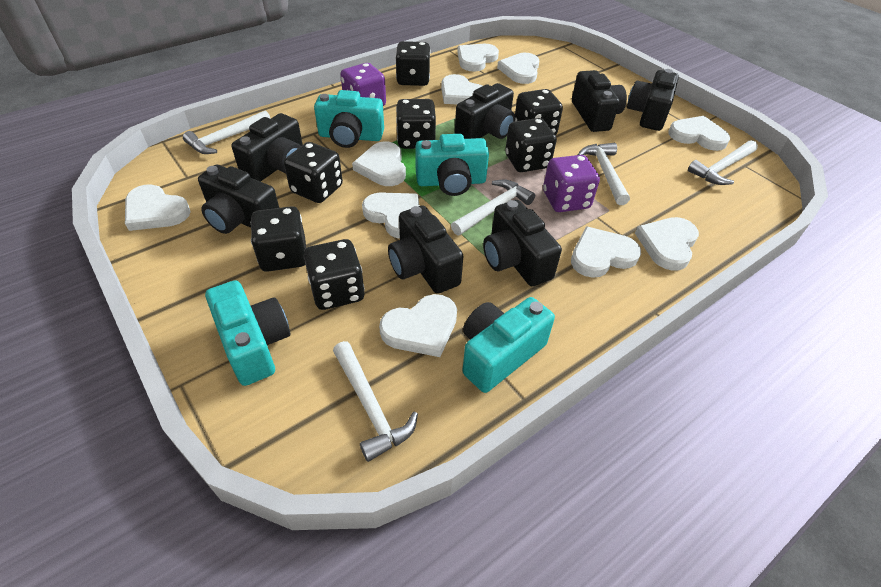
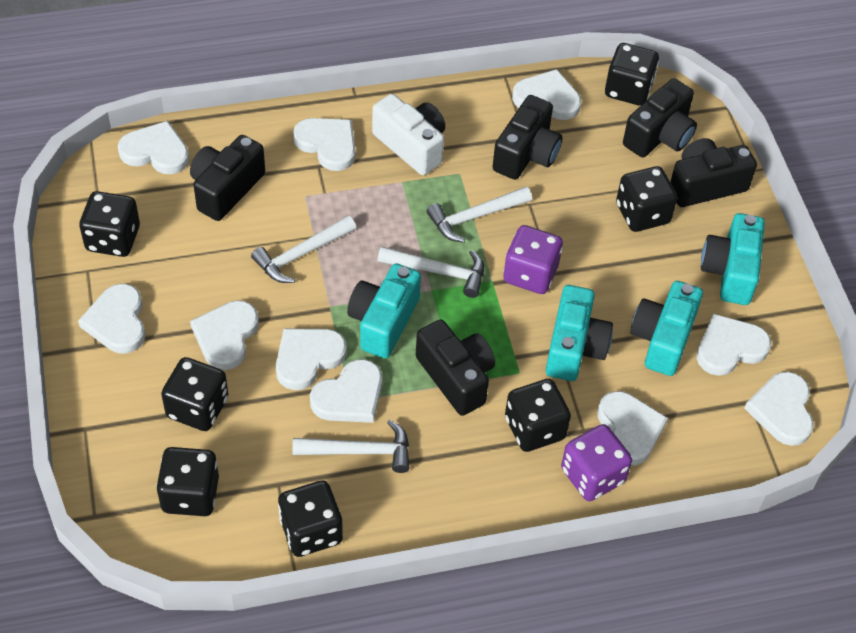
black camera: [198,164,279,234] [231,113,303,182] [388,205,463,294] [455,83,515,139] [483,200,562,286] [572,70,627,132] [627,69,679,131] = 7 -> [190,135,265,221] [416,320,495,416] [493,95,563,180] [623,78,697,157] [670,138,757,207] = 5
white camera: none = 0 -> [372,94,445,175] = 1
white hammer: [183,110,271,154] [333,341,418,462] [451,180,535,235] [578,143,630,205] [688,140,758,185] = 5 -> [251,216,356,283] [292,420,410,473] [378,246,484,298] [427,187,532,243] = 4

